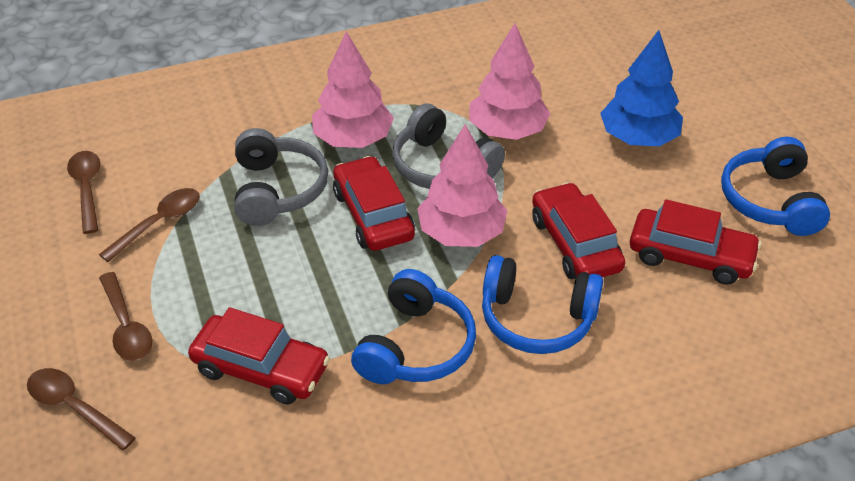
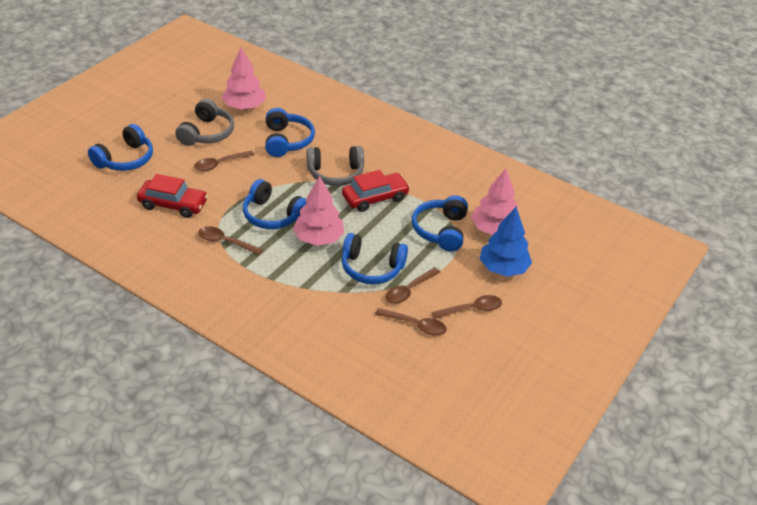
blue headphones: [351,269,476,384] [482,255,603,354] [721,137,830,236] = 3 -> [88,124,153,171] [243,179,307,229] [265,108,315,157] [342,233,408,284] [412,195,468,252] = 5
brown spoon: [27,368,136,451] [67,151,100,234] [99,188,200,262] [99,272,152,361] = 4 -> [194,151,255,171] [198,226,263,255] [375,308,447,336] [386,267,441,304] [432,295,502,319] = 5
red car: [188,307,330,405] [333,156,415,251] [532,182,625,279] [630,200,761,285] = 4 -> [137,174,208,218] [342,170,410,212] = 2

